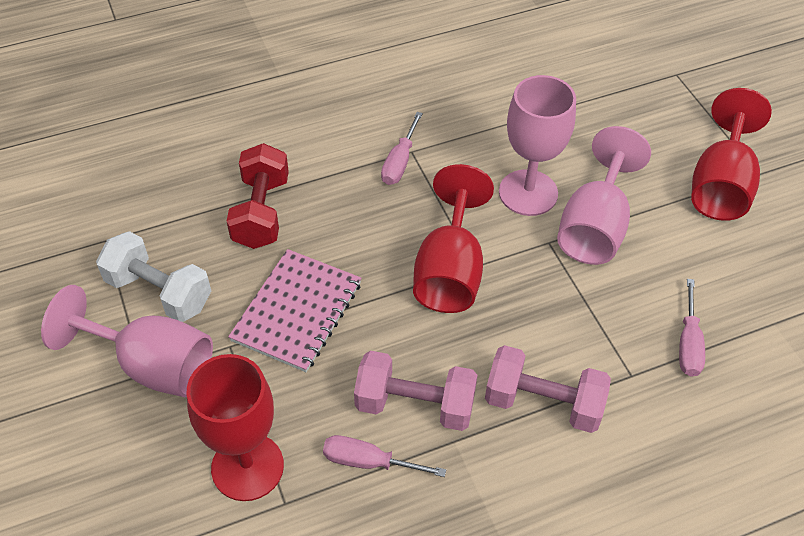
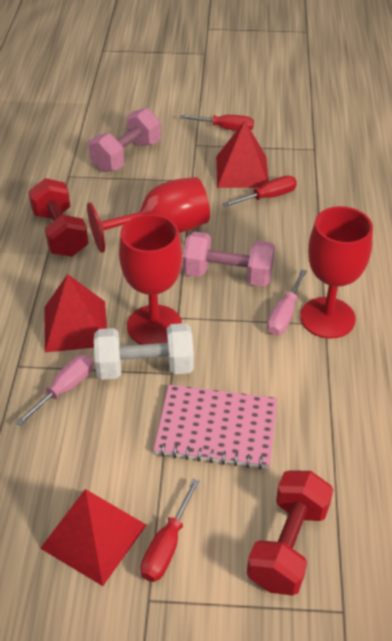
pink goblet: [41,285,213,397] [499,75,576,216] [557,126,651,265] = 3 -> none = 0
pink screwdriver: [323,435,446,477] [381,112,423,185] [679,279,705,377] = 3 -> [15,355,93,426] [267,269,307,335] = 2
red dumbbell: [227,143,289,249] = 1 -> [28,178,89,257] [247,470,333,596] = 2
red pyramid: none = 0 -> [40,489,147,586] [45,274,107,352] [216,121,269,188] = 3
red screwdriver: none = 0 -> [141,479,200,582] [180,115,254,131] [223,176,297,207] = 3

